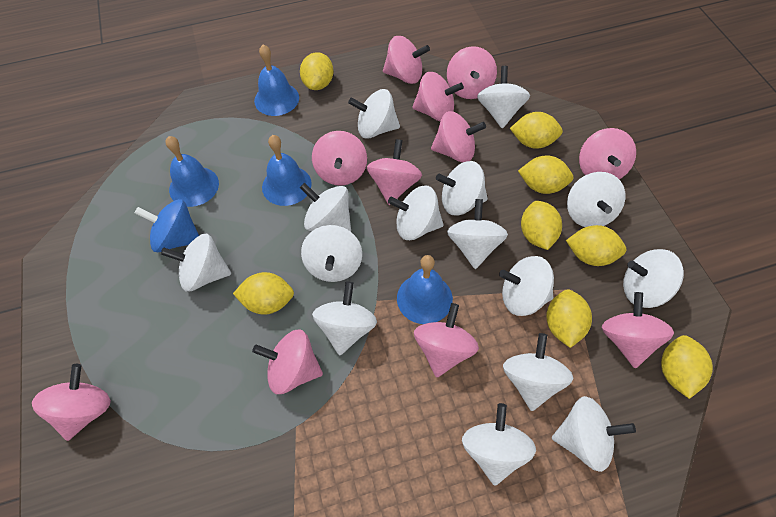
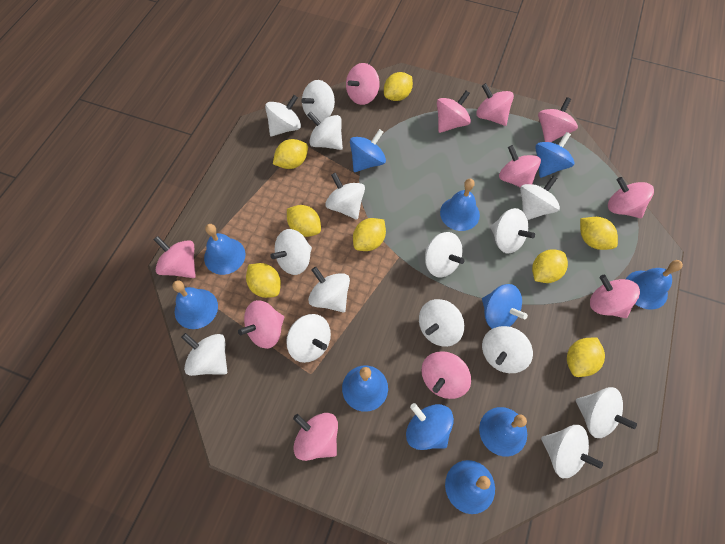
blue bell: [165,136,219,207] [254,44,299,116] [262,135,312,206] [397,255,453,324] = 4 -> [172,280,218,329] [204,224,246,275] [342,366,388,412] [440,179,480,231] [445,460,495,514] [479,407,527,457] [626,260,683,310] = 7
blue spinning top: [135,199,199,252] = 1 -> [350,129,386,172] [406,403,454,450] [482,284,528,329] [535,132,575,178] = 4

